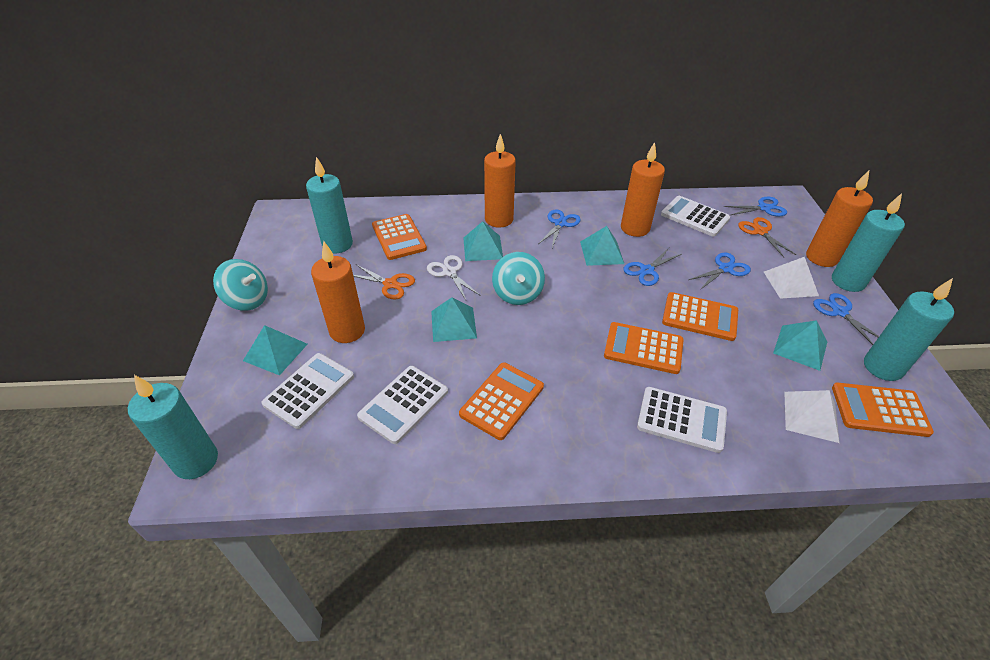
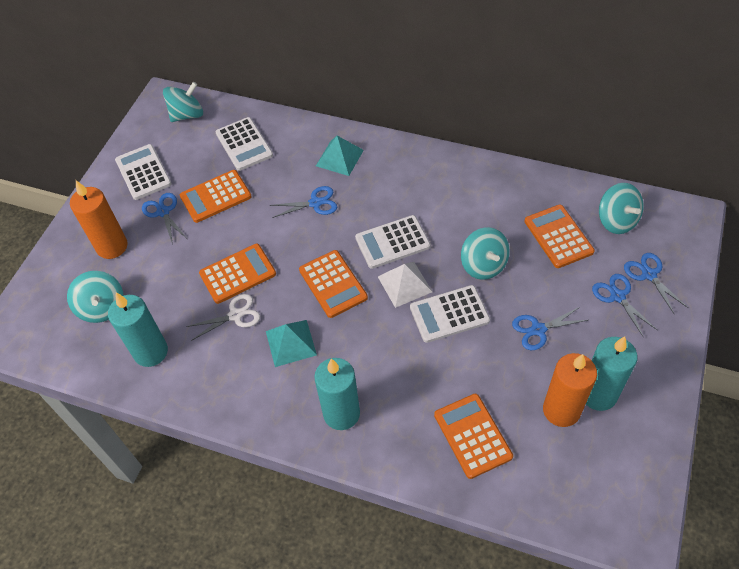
orange candle: [311,241,365,343] [484,134,516,228] [621,142,665,237] [806,171,873,267] = 4 -> [70,180,128,259] [543,353,597,427] = 2
orange scissors: [353,264,415,300] [738,217,796,257] = 2 -> none = 0
turquoise candle: [128,375,218,479] [306,157,353,253] [832,193,905,292] [864,278,954,381] = 4 -> [108,293,168,367] [314,358,360,430] [586,336,638,411] = 3
turquoise pyramid: [243,325,308,376] [431,297,477,342] [463,221,503,261] [580,226,624,266] [773,320,827,371] = 5 -> [266,320,317,367] [316,136,364,176] = 2
turquoise spinning top: [213,259,268,311] [492,252,545,305] = 2 -> [67,271,123,323] [163,82,203,122] [461,227,510,280] [599,183,644,234] = 4
white pyramid: [764,257,819,299] [784,390,839,443] = 2 -> [378,262,432,308] = 1

